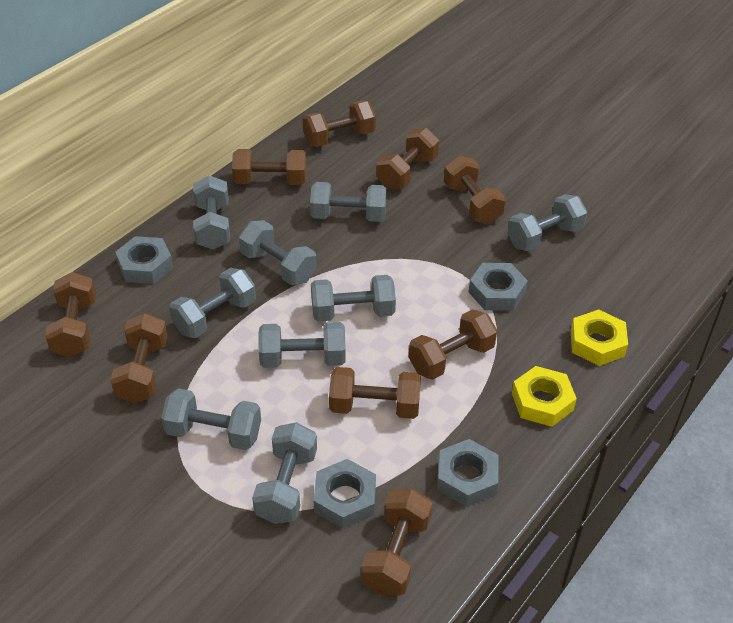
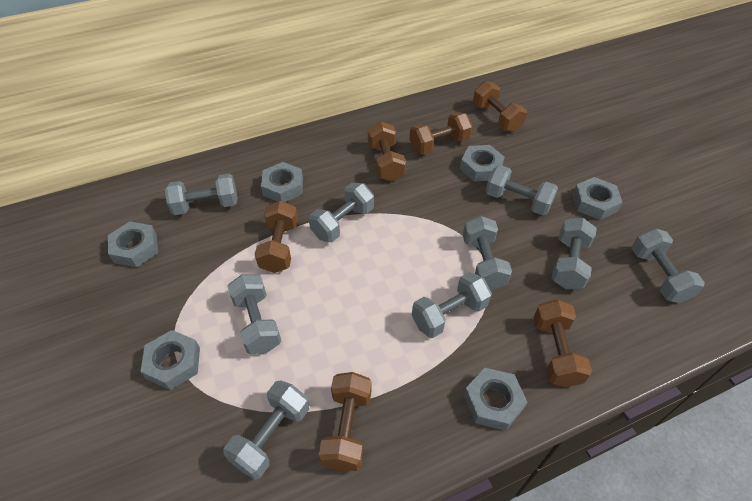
brown dumbbell: [45,272,96,358] [110,313,168,404] [232,149,306,185] [303,101,376,147] [329,367,421,419] [361,488,432,596] [377,128,439,190] [409,309,497,380] [444,155,506,224] = 9 -> [255,201,298,273] [319,372,372,472] [368,121,406,182] [410,112,472,155] [473,81,527,132] [534,299,592,387] = 6
grey nut: [115,236,173,284] [314,459,376,529] [437,439,498,507] [469,263,528,311] = 4 -> [108,221,158,267] [140,330,200,390] [261,162,303,202] [460,145,505,182] [464,368,527,431] [573,177,622,220] = 6
yellow nut: [512,366,577,427] [571,309,628,366] = 2 -> none = 0

